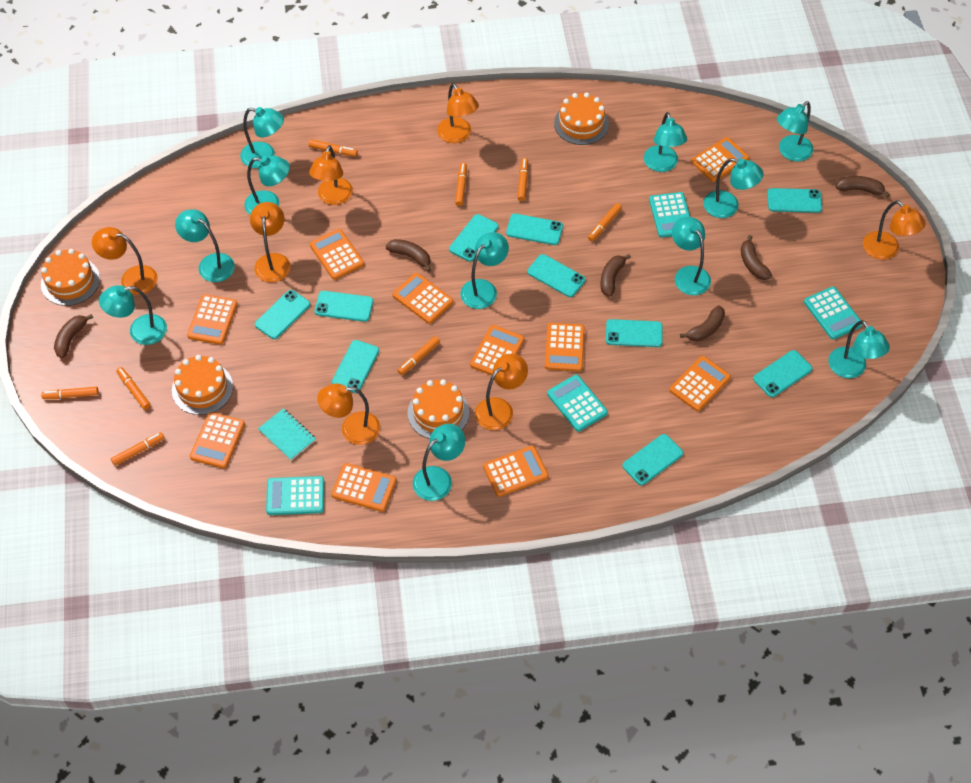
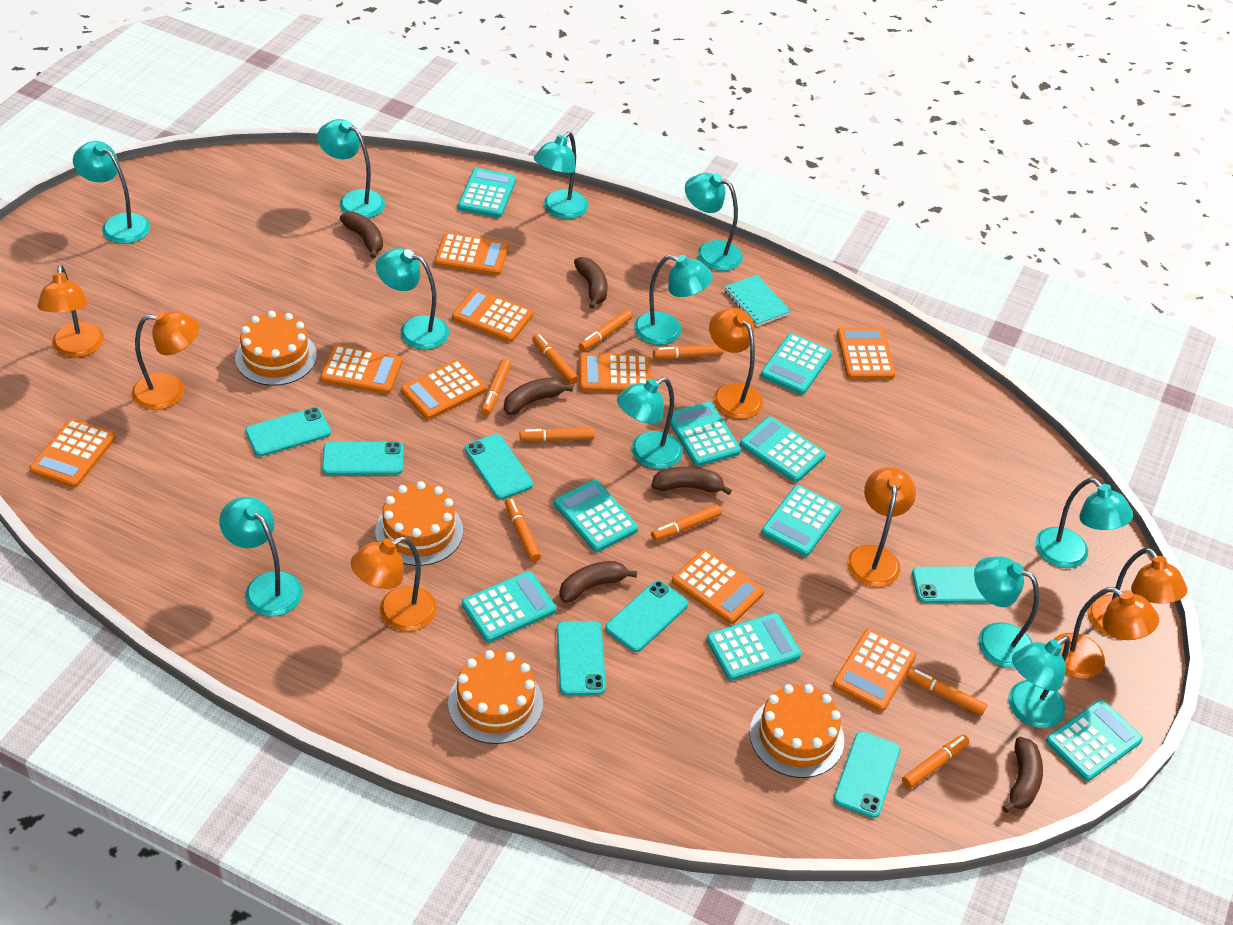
orange calculator: [187,294,238,345] [190,412,245,468] [310,229,364,280] [332,463,397,512] [393,273,453,324] [470,325,525,376] [483,446,549,497] [545,323,585,372] [670,356,731,411] [691,137,749,182] = 10 -> [29,419,116,488] [320,345,402,394] [401,360,486,420] [435,233,508,275] [452,289,533,342] [579,353,651,393] [672,549,764,624] [833,629,916,712] [837,327,895,379] = 9
orange marker: [41,387,99,399] [111,432,165,466] [116,367,151,410] [309,139,358,157] [398,336,440,375] [455,163,467,206] [517,158,528,201] [588,203,622,241] = 8 -> [481,359,511,415] [505,498,541,562] [520,428,595,442] [532,334,579,385] [579,310,632,351] [651,504,722,541] [653,344,724,359] [902,734,970,788] [906,668,987,716] = 9
turquoise calculator: [266,476,324,515] [547,375,608,432] [649,192,690,238] [804,286,862,340] = 4 -> [458,168,516,218] [462,571,556,642] [554,480,638,552] [666,402,741,466] [706,613,801,681] [740,417,826,482] [761,333,832,395] [761,485,841,557] [1046,700,1143,781] = 9
turquoise phone: [255,290,310,339] [315,291,373,322] [332,340,379,393] [449,214,499,262] [506,213,563,245] [527,254,586,297] [606,319,663,347] [622,434,683,485] [753,350,813,397] [767,188,822,213] = 10 -> [245,407,331,457] [322,442,404,475] [464,434,533,500] [557,621,606,695] [605,580,688,652] [833,731,901,818] [912,566,990,603] = 7

